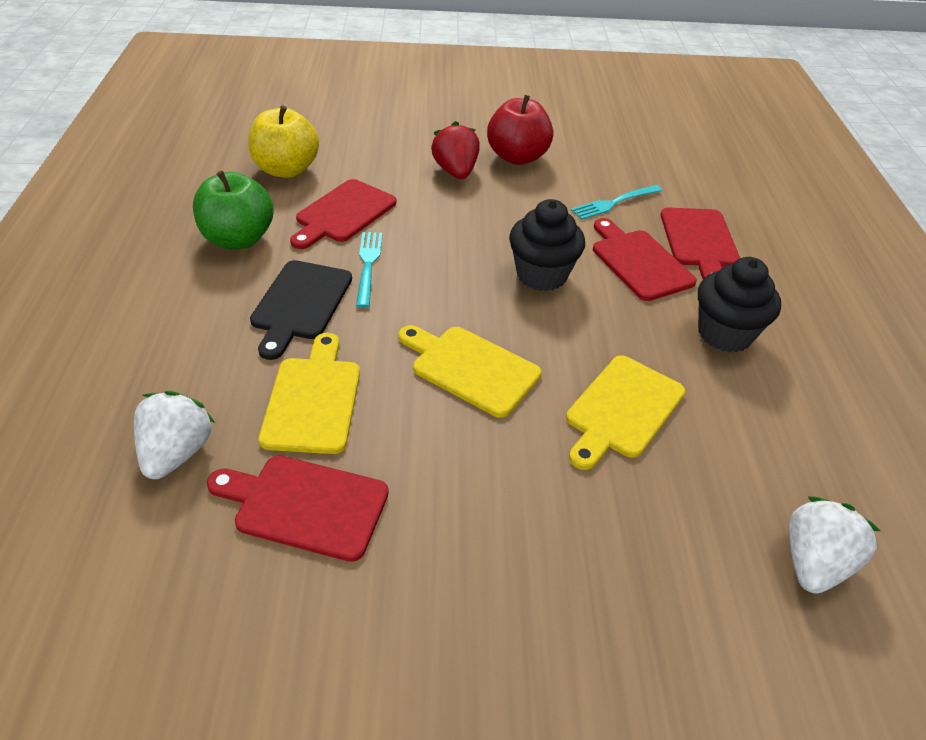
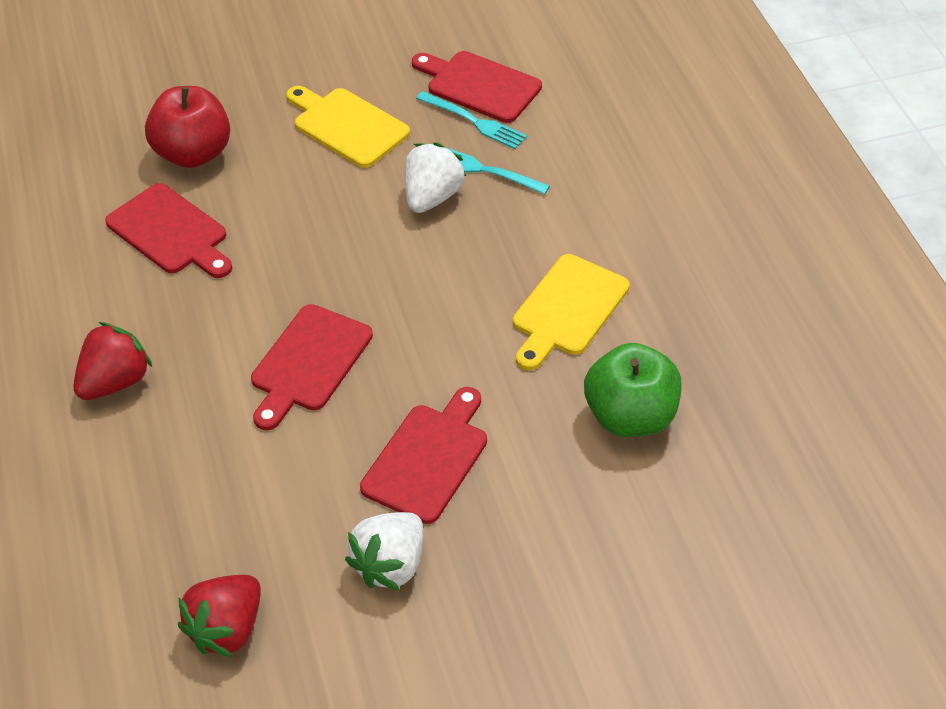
black cupcake: [509,199,585,291] [698,257,781,352] = 2 -> none = 0
black cutting board: [250,260,352,360] = 1 -> none = 0
red strawberry: [431,121,480,179] = 1 -> [73,322,152,400] [178,575,261,657] = 2
yellow apple: [249,106,319,178] = 1 -> none = 0
yellow cutting board: [259,333,360,454] [398,325,541,418] [566,355,685,470] = 3 -> [286,86,410,168] [513,254,630,370] = 2

